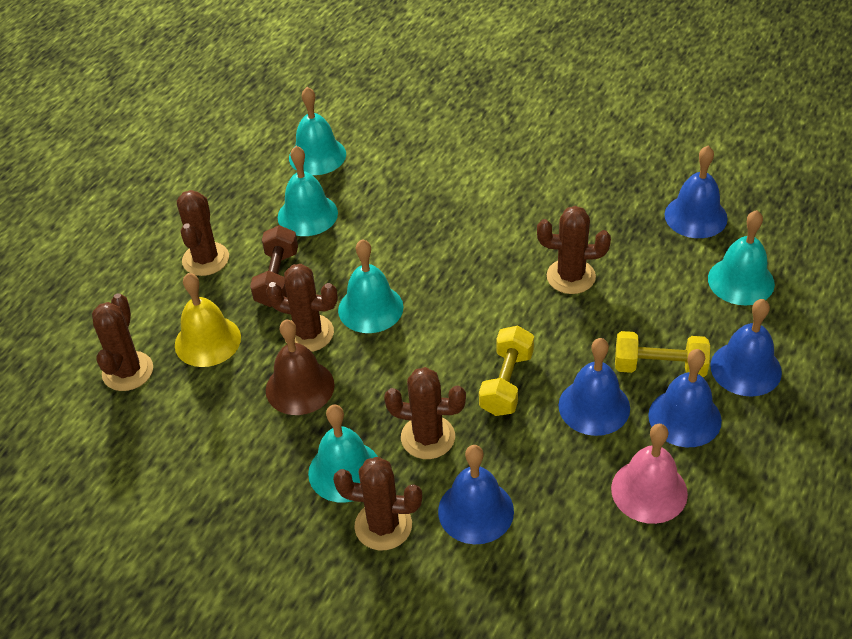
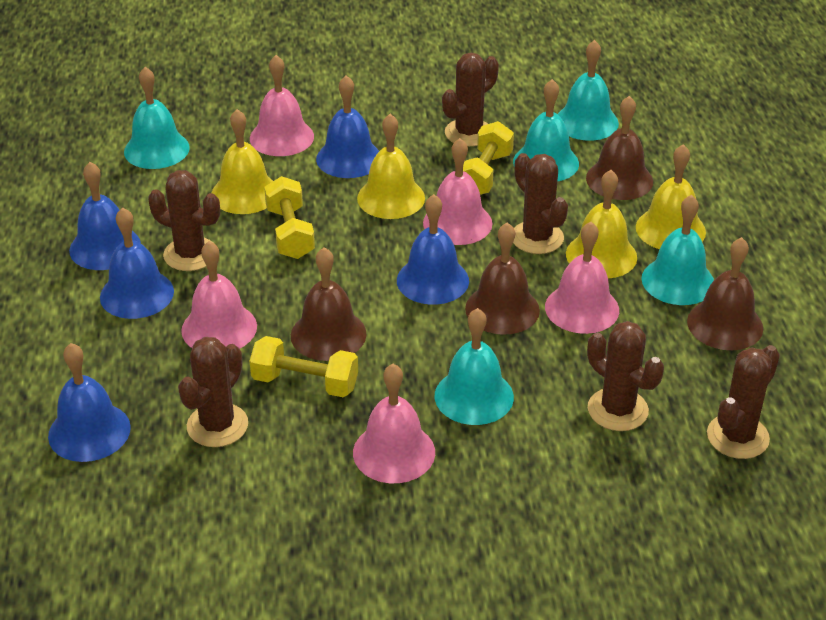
brown bell: [266,320,335,415] = 1 -> [291,247,367,361] [465,222,540,335] [586,96,653,200] [687,237,763,350] = 4
brown dumbbell: [250,225,298,307] = 1 -> none = 0
pink bell: [611,424,688,524] = 1 -> [181,241,257,349] [250,55,314,156] [353,364,435,483] [423,138,492,245] [545,222,619,334] = 5
yellow bell: [175,273,241,367] = 1 -> [212,109,273,214] [357,114,425,219] [566,170,637,278] [636,144,706,249] = 4
yellow dumbbell: [479,326,534,416] [615,331,710,377] = 2 -> [250,336,358,397] [264,176,315,259] [463,121,514,195] = 3

